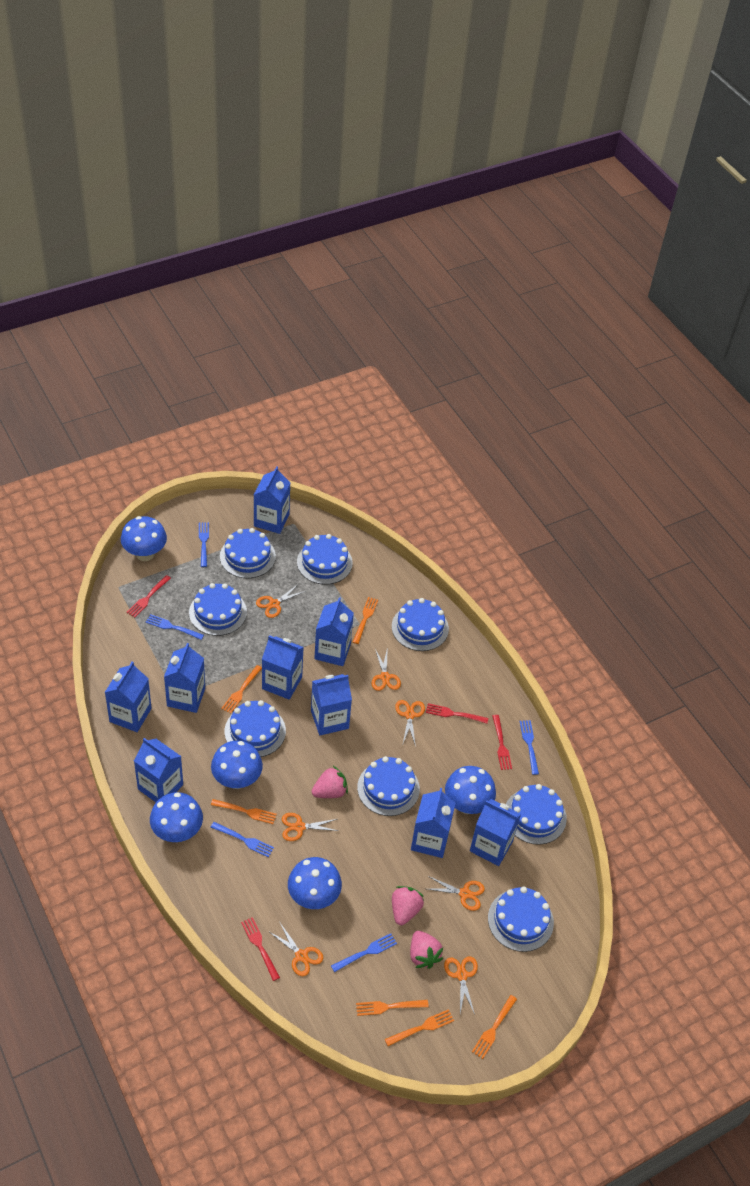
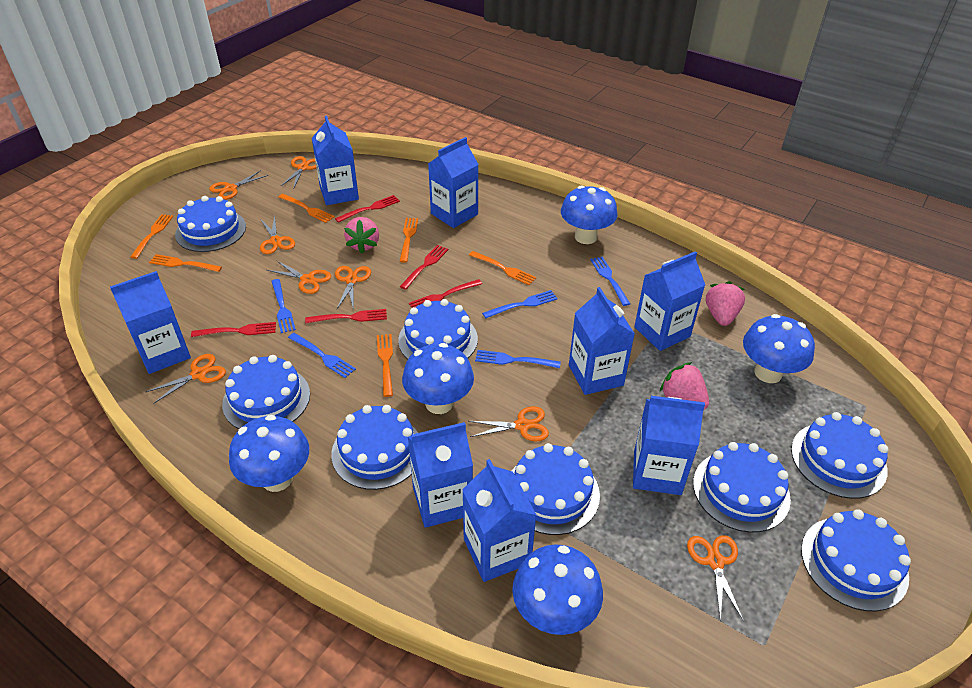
blue carton: [105,662,152,732] [134,738,183,802] [164,643,205,713] [254,466,290,534] [262,635,304,700] [311,674,352,735] [314,597,354,666] [411,788,455,858] [470,799,521,866] = 9 -> [110,271,191,374] [312,115,359,205] [408,422,473,528] [428,137,479,228] [462,459,537,582] [569,287,635,395] [633,396,705,495] [634,251,705,351] = 8
orange scissors: [256,584,306,618] [268,923,323,976] [282,813,338,841] [372,649,401,691] [395,700,425,746] [427,876,485,911] [444,957,478,1015] = 7 -> [146,354,226,404] [209,170,268,200] [260,215,295,254] [267,260,331,294] [280,156,317,189] [335,266,371,310] [468,406,549,441] [687,535,744,621] = 8
red fork: [127,575,171,617] [241,917,280,981] [426,703,488,723] [492,715,512,770] = 4 -> [191,322,276,337] [305,309,387,323] [335,195,400,223] [400,245,449,290] [409,279,482,308] = 5

